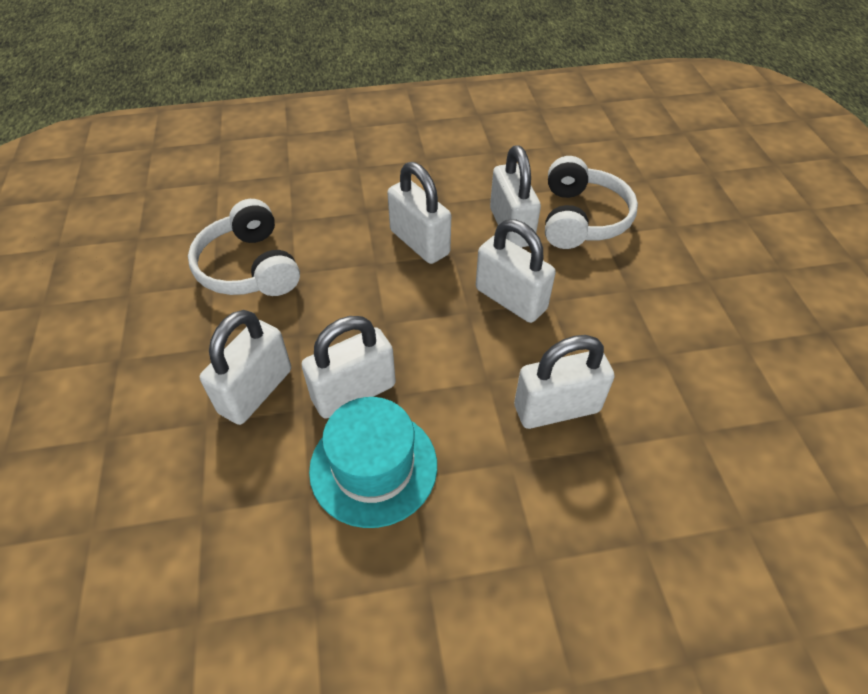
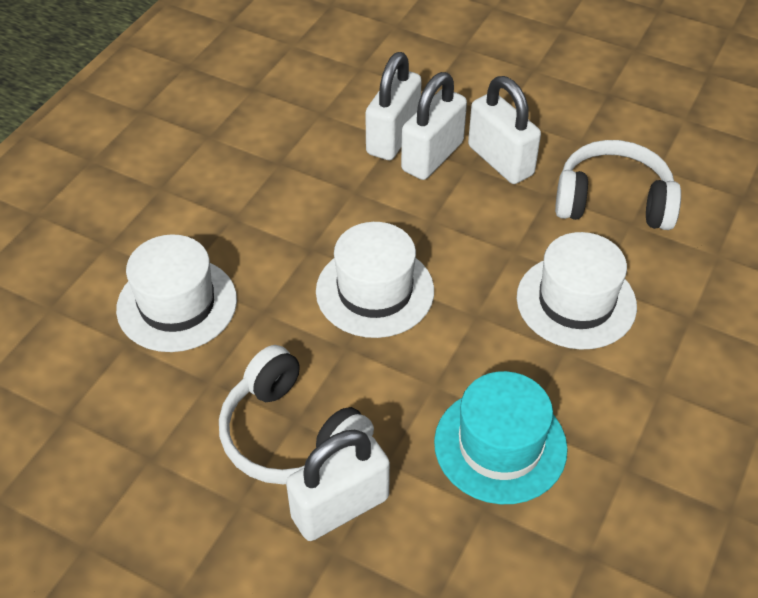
white hat: none = 0 -> [116,234,237,352] [316,222,434,338] [517,232,637,350] = 3
white padlock: [200,310,291,425] [301,316,396,419] [387,162,451,264] [476,219,556,323] [490,145,541,247] [514,335,614,429] = 6 -> [286,430,390,541] [365,52,422,160] [401,72,467,180] [468,76,541,184] = 4

